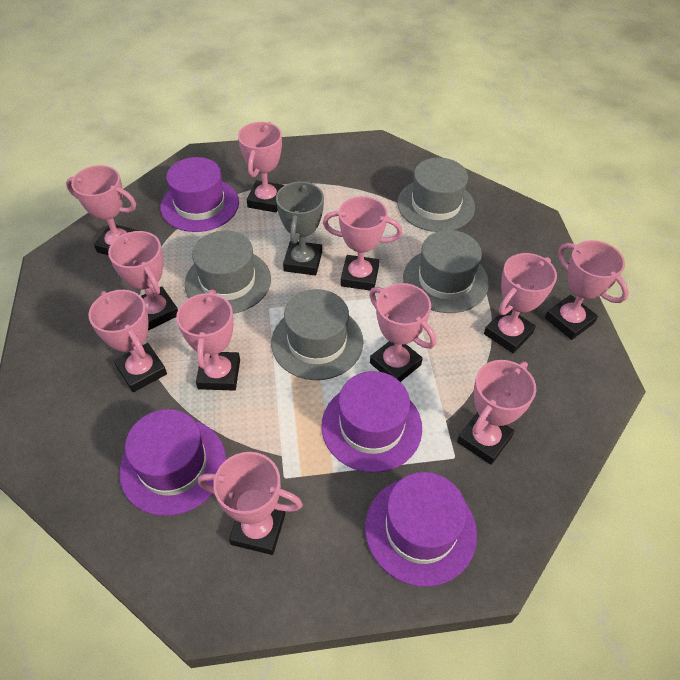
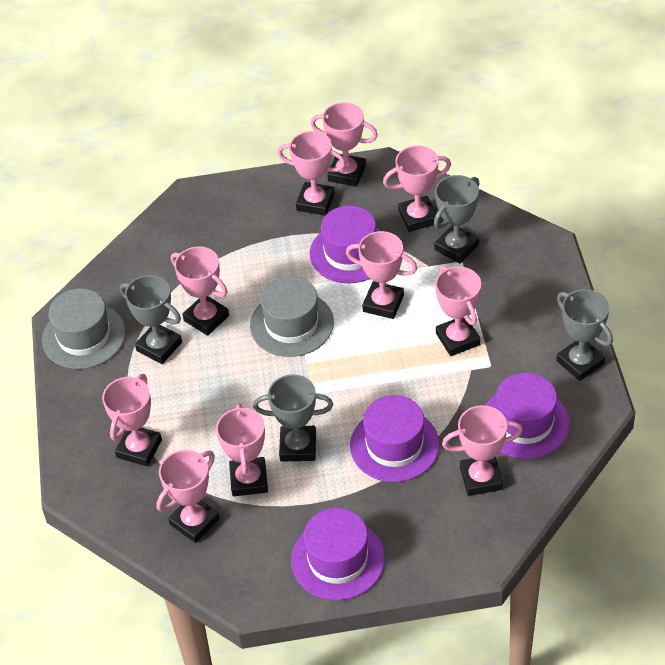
grey hat: [184,231,271,314] [271,289,363,380] [397,157,475,232] [403,230,489,313] = 4 -> [42,288,126,369] [250,276,334,357] = 2
grey trophy: [276,181,324,276] = 1 -> [120,275,182,364] [253,374,333,462] [434,175,480,264] [557,289,613,381] = 4
pink trophy: [66,165,138,256] [88,290,167,392] [108,231,178,331] [176,290,240,391] [198,452,303,555] [238,122,285,213] [323,196,403,291] [369,283,436,382] [457,360,536,465] [484,253,557,353] [545,240,629,340] = 11 -> [102,374,162,467] [157,450,220,543] [171,246,229,336] [216,403,268,497] [278,131,346,216] [311,102,378,187] [346,231,417,319] [383,145,451,232] [435,266,481,356] [442,405,523,496] = 10

